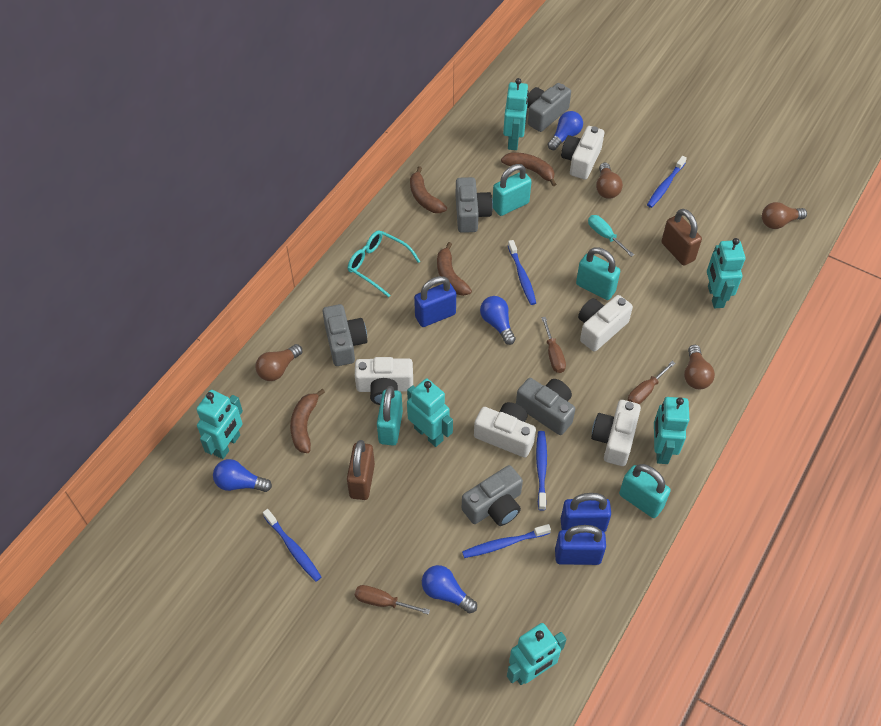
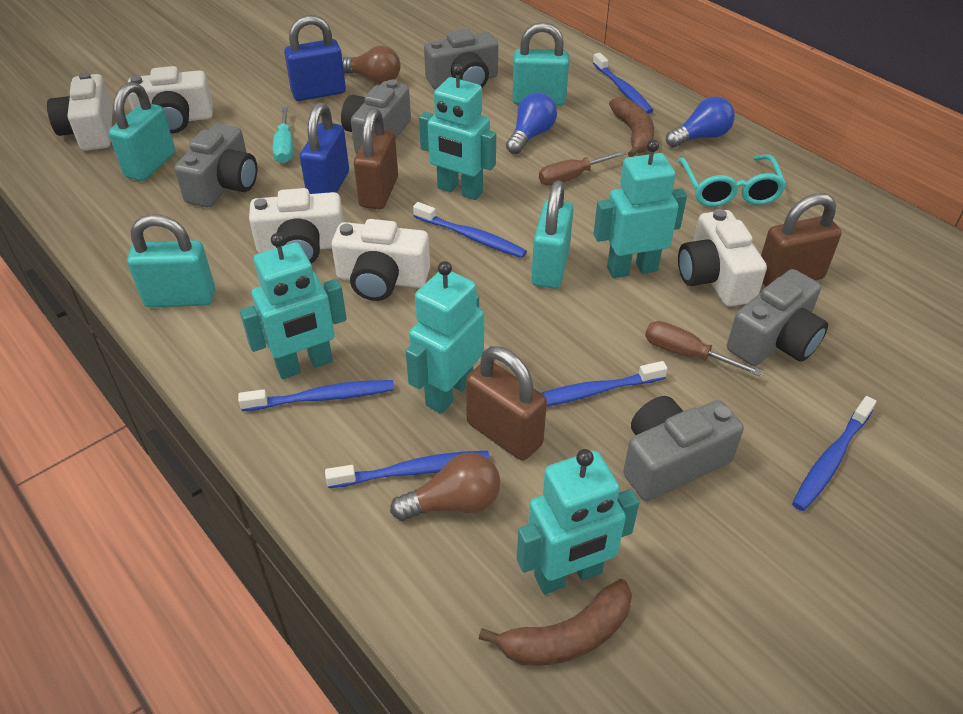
blue light bulb: [213,459,272,492] [422,565,477,614] [480,296,516,345] [548,111,583,150] = 4 -> [506,93,557,154] [666,96,735,147] = 2
blue padlock: [414,276,456,327] [555,525,606,565] [561,493,611,532] = 3 -> [284,15,346,101] [300,102,349,194] = 2
blue toothbrush: [263,509,321,582] [462,524,551,558] [508,240,536,305] [536,431,547,511] [647,156,687,208] = 5 -> [238,380,394,411] [325,451,490,488] [413,202,527,258] [542,361,667,407] [593,53,653,114] [792,396,876,511] = 6
brown banana: [290,389,325,453] [410,166,447,213] [437,242,472,296] [501,152,556,186] = 4 -> [479,579,632,666] [609,97,654,157] = 2
brown light bulb: [256,344,302,381] [596,163,623,199] [684,345,715,389] [762,202,807,229] = 4 -> [342,46,401,84] [390,453,500,521] = 2
brown padlock: [347,440,375,500] [661,209,702,266] = 2 -> [354,108,398,209] [466,346,547,461] [761,193,841,287] = 3
brown screwdriver: [355,585,430,615] [541,317,566,373] [628,361,675,404] = 3 -> [539,151,625,186] [645,321,763,376] = 2
turquoise robot: [196,390,243,459] [407,379,453,447] [503,78,529,150] [507,623,567,685] [654,397,689,464] [707,238,745,308] = 6 -> [240,233,347,379] [406,261,484,414] [419,64,496,200] [517,449,640,595] [593,140,687,278] = 5

